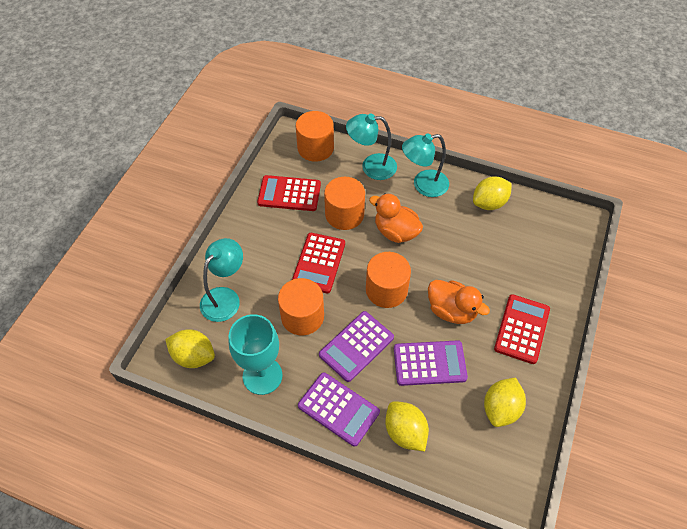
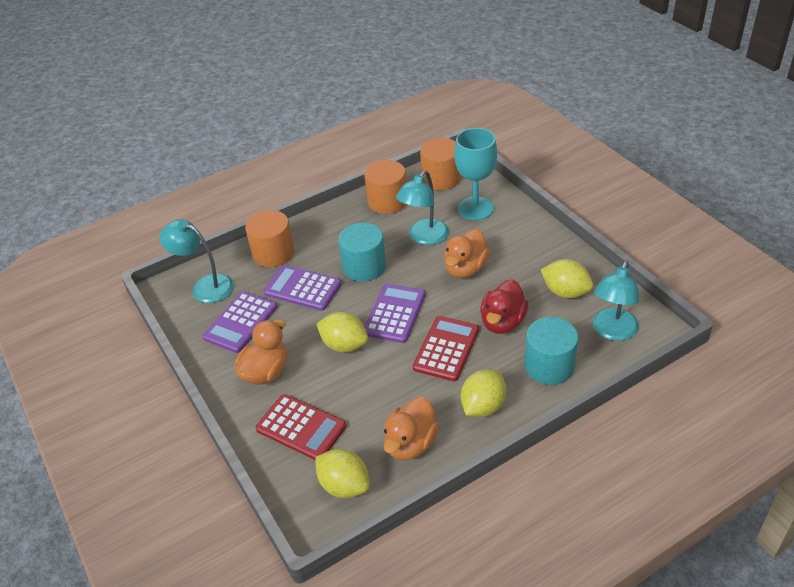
orange cylinder: [278,278,324,335] [296,111,334,162] [324,177,365,230] [366,252,411,308] = 4 -> [245,210,294,267] [364,160,406,214] [420,138,461,190] = 3
orange duck: [369,193,423,243] [428,280,490,324] = 2 -> [235,319,287,385] [383,397,439,461] [444,229,490,278] = 3
red calculator: [257,175,321,211] [292,233,345,293] [494,294,550,364] = 3 -> [255,394,346,460] [413,316,479,381] = 2
red duck: none = 0 -> [480,279,529,334] = 1
turquoise cylinder: none = 0 -> [338,223,386,281] [524,317,578,385] = 2

